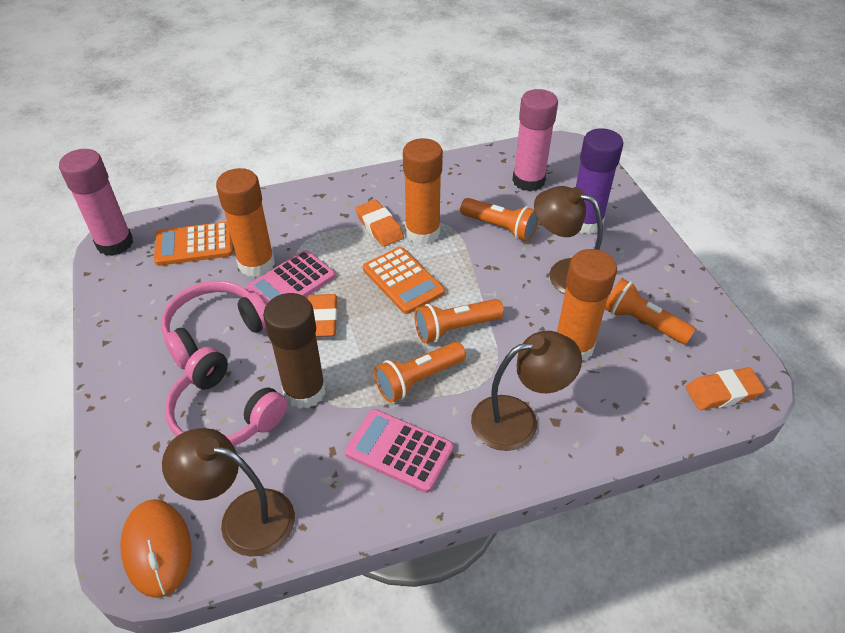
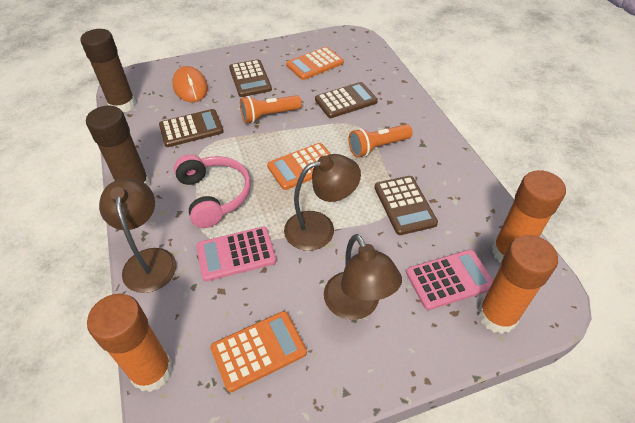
brown calculator: none = 0 -> [159,109,224,147] [229,59,272,97] [315,82,378,118] [374,176,438,235] = 4
brown glue stick: [263,293,326,409] = 1 -> [80,29,136,113] [86,105,150,187] = 2
orange calculator: [154,222,233,266] [363,247,445,314] = 2 -> [210,311,307,392] [267,143,331,190] [286,47,344,80] = 3
orange eraser: [308,294,338,337] [355,200,404,247] [686,367,765,410] = 3 -> none = 0
orange flashlight: [374,342,466,403] [414,299,504,343] [460,198,538,241] [605,278,696,345] = 4 -> [240,95,302,123] [349,124,413,158] = 2
pink glue stick: [59,149,133,256] [512,89,558,191] = 2 -> none = 0
pink headphones: [161,281,266,369] [165,347,287,446] = 2 -> [174,154,251,228] = 1
purple glue stick: [576,128,623,234] = 1 -> none = 0

